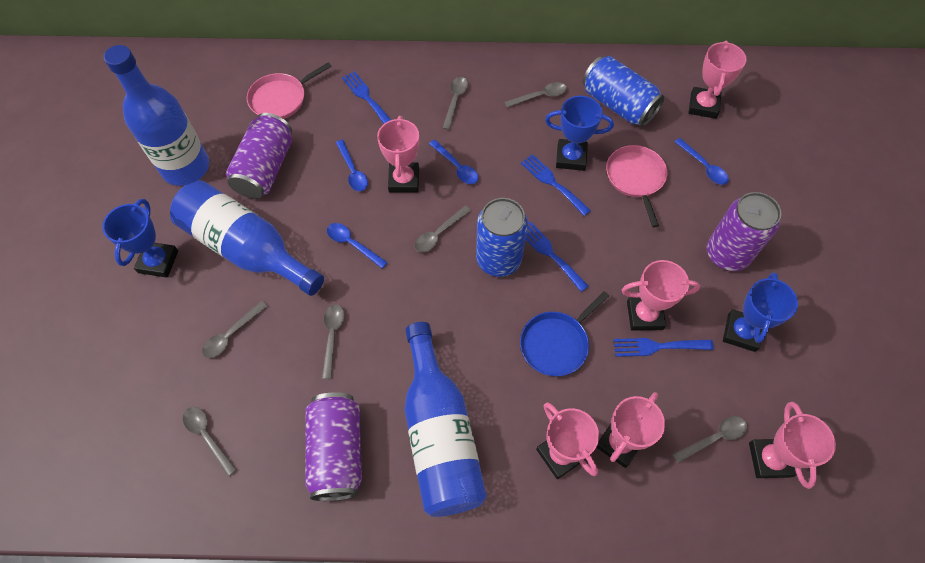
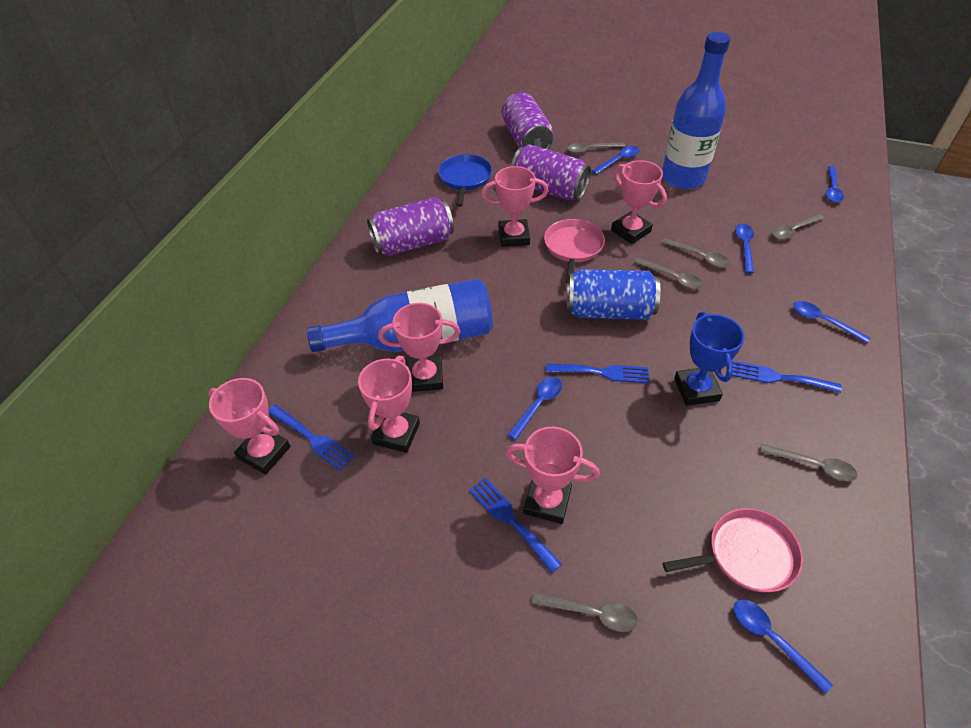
blue bottle: [104,45,209,186] [170,180,324,296] [404,322,487,517] = 3 -> [307,279,493,352] [662,32,730,189] = 2
blue can: [476,198,528,277] [582,56,665,127] = 2 -> [567,269,661,320] = 1
blue spoon: [327,223,388,268] [336,140,368,191] [429,140,478,184] [675,138,729,185] = 4 -> [508,377,562,440] [592,146,639,174] [734,599,833,694] [735,224,754,273] [793,301,870,343] [826,166,844,202] = 6
blue trophy: [102,199,178,278] [545,96,614,171] [723,272,798,352] = 3 -> [674,312,745,406] = 1
grey spoon: [183,407,237,476] [202,301,268,358] [322,304,345,379] [414,206,471,253] [443,77,468,130] [504,82,567,108] [672,416,747,463] = 7 -> [532,592,638,632] [567,143,625,153] [634,258,703,289] [662,238,730,267] [760,444,858,481] [772,214,825,240] = 6

